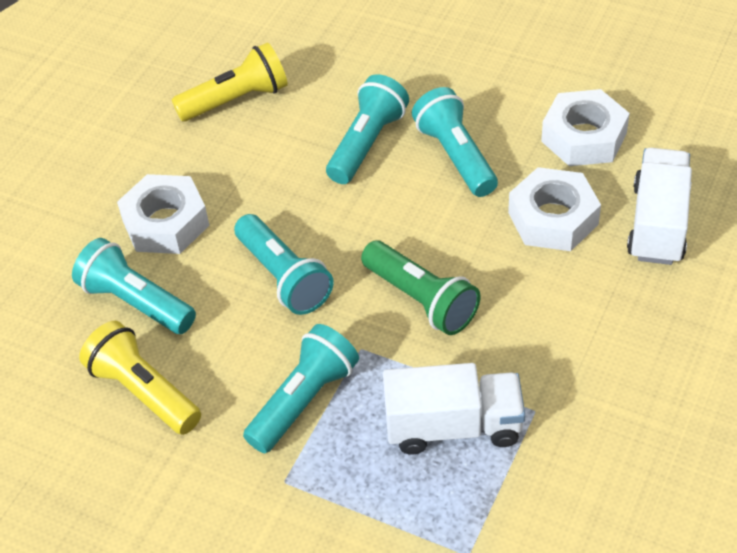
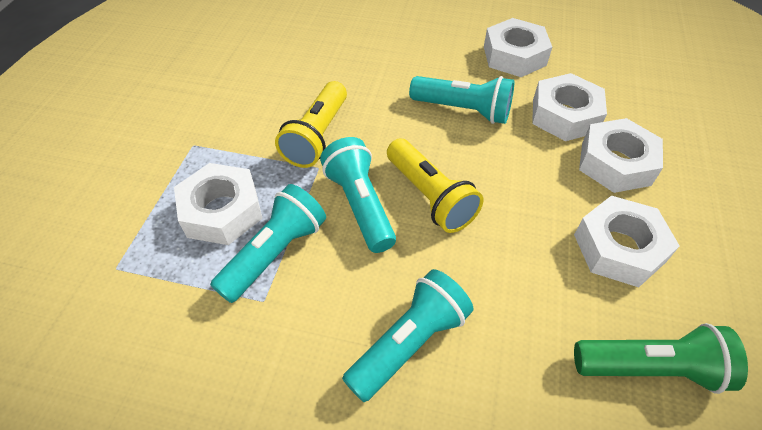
turquoise flashlight: [72,238,196,334] [234,214,334,315] [243,324,359,453] [326,74,409,184] [412,87,498,197] = 5 -> [210,184,326,303] [320,137,396,253] [342,269,473,402] [409,76,514,124] = 4
white nut: [117,174,209,254] [508,167,601,251] [541,89,630,166] = 3 -> [174,163,263,245] [484,18,552,77] [532,73,607,141] [574,196,680,287] [579,118,663,193] = 5
white truck: [383,363,525,455] [627,148,692,265] = 2 -> none = 0

